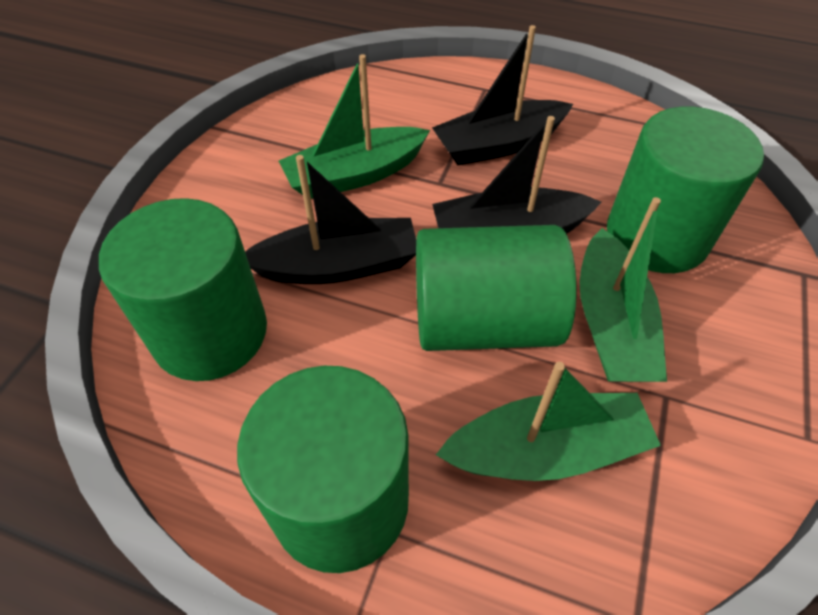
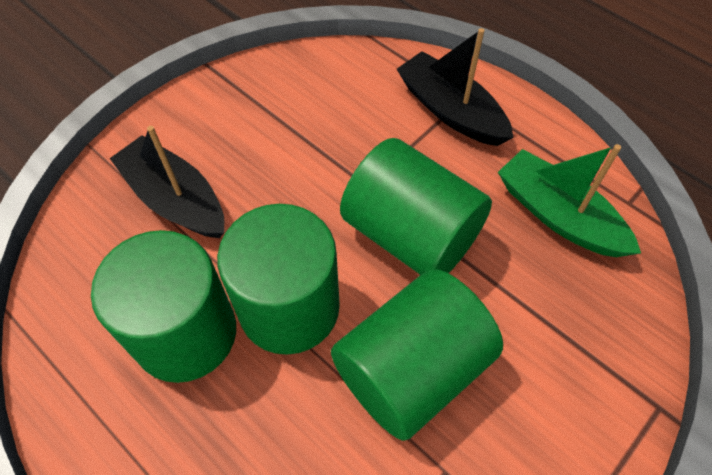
black boat: [245,155,416,284] [432,25,573,165] [432,116,601,234] = 3 -> [110,126,224,238] [397,28,514,146] = 2
green boat: [279,54,430,199] [436,362,661,481] [580,197,667,382] = 3 -> [498,144,641,257] = 1

